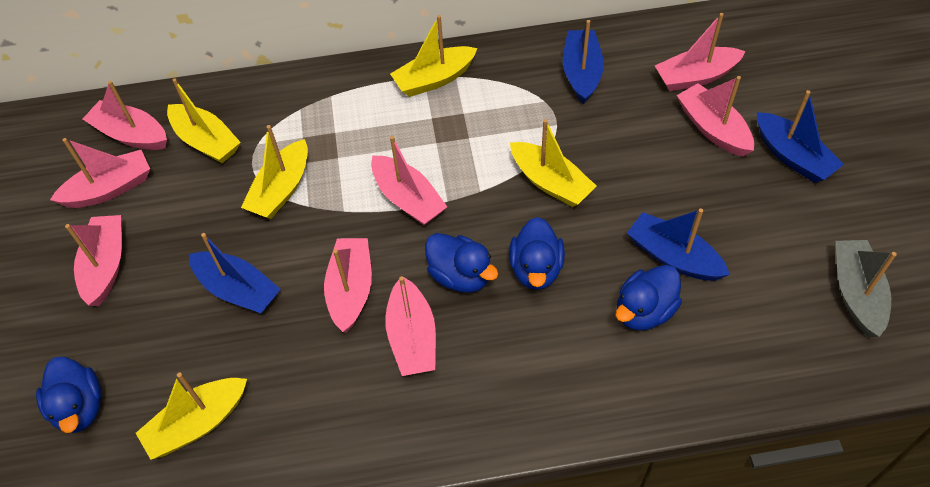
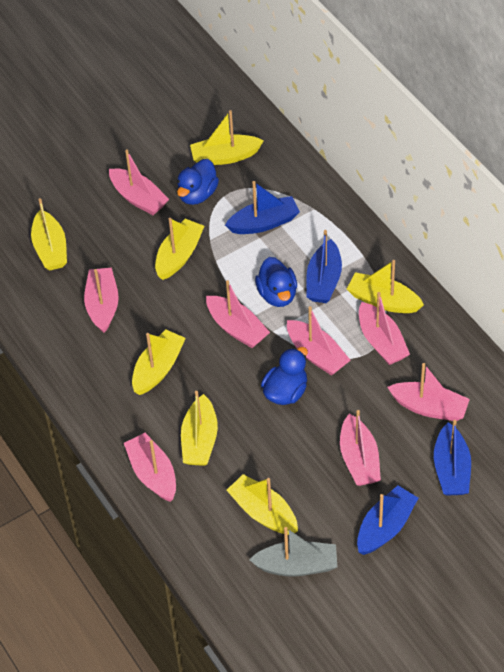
blue duck: [36,357,101,433] [425,233,498,293] [509,217,565,290] [616,265,682,331] = 4 -> [177,159,219,205] [255,257,297,307] [261,347,308,405] = 3
yellow boat: [136,372,247,460] [167,78,241,163] [241,125,308,219] [390,15,478,97] [510,119,597,207] = 5 -> [31,198,67,270] [132,330,186,395] [155,218,204,280] [181,391,218,466] [190,110,264,165] [226,474,298,535] [347,260,424,313] = 7

